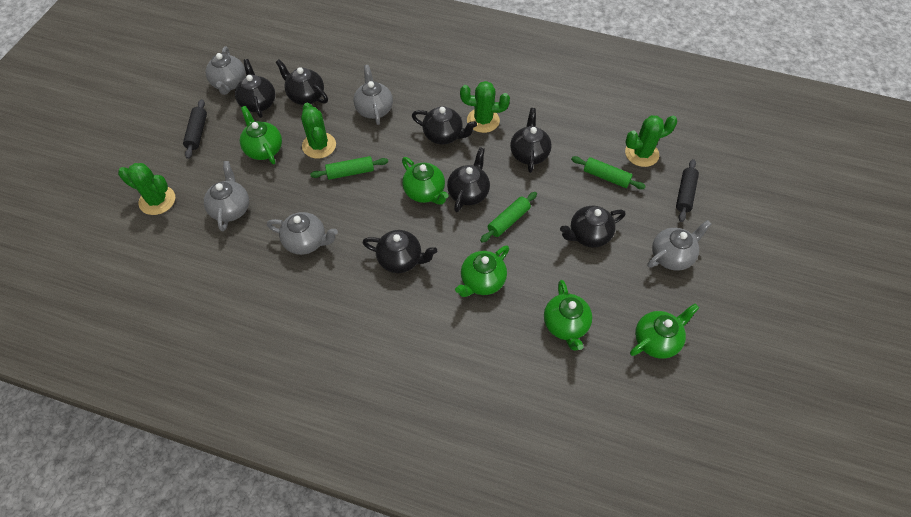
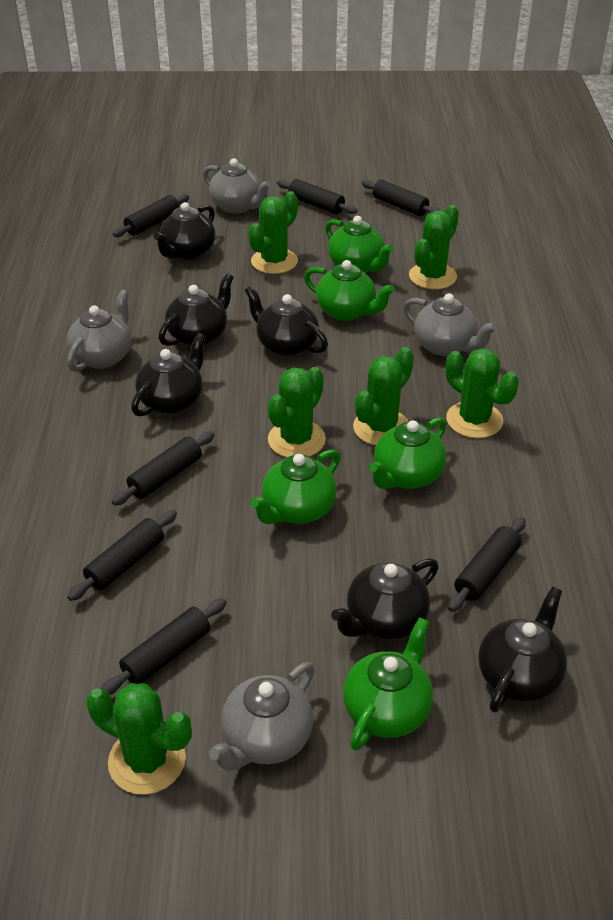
black rolling pin: [183,99,207,159] [676,159,699,222] = 2 -> [67,510,177,601] [101,598,227,695] [112,431,215,506] [113,194,189,237] [277,179,358,214] [361,180,440,216] [448,517,526,612] = 7
black teapot: [235,59,275,118] [276,59,328,105] [362,230,437,273] [412,106,477,144] [447,147,490,212] [510,108,552,173] [560,206,625,247] = 7 -> [131,333,206,417] [154,202,215,260] [158,273,234,346] [245,286,328,357] [331,558,439,640] [478,587,567,712] = 6
green cactus: [118,163,175,215] [301,103,336,159] [460,81,510,133] [625,115,677,167] = 4 -> [86,683,192,795] [248,191,298,274] [268,367,326,457] [353,347,414,445] [409,205,459,290] [446,348,519,438] = 6
green rolling pin: [310,156,388,180] [480,192,537,243] [571,156,646,189] = 3 -> none = 0
grey teapot: [204,161,249,231] [206,46,246,95] [267,212,338,255] [353,65,393,125] [647,220,712,270] = 5 -> [67,289,131,372] [203,158,271,214] [209,662,315,771] [404,293,497,356] = 4

